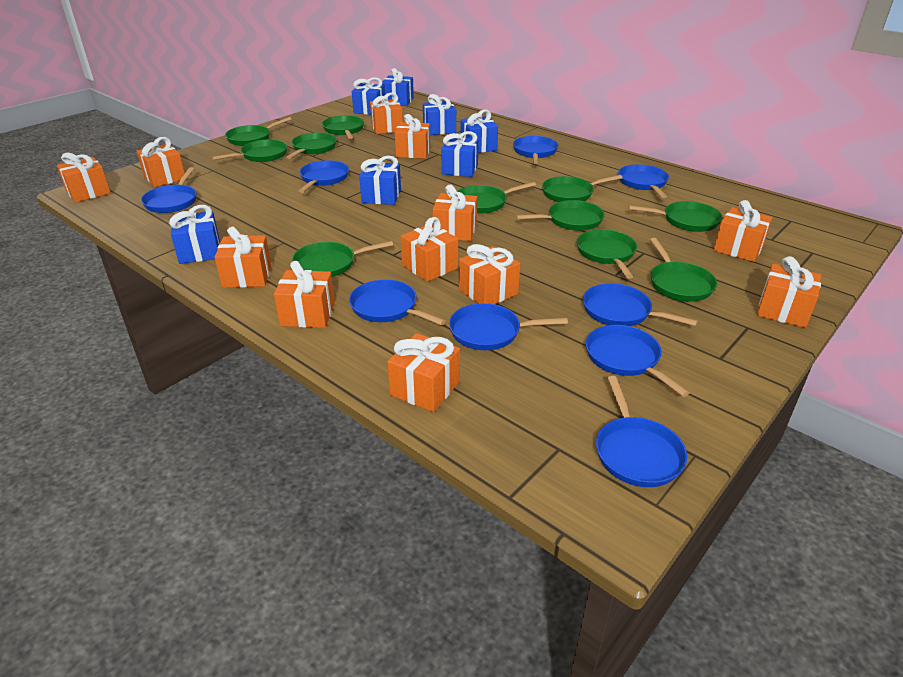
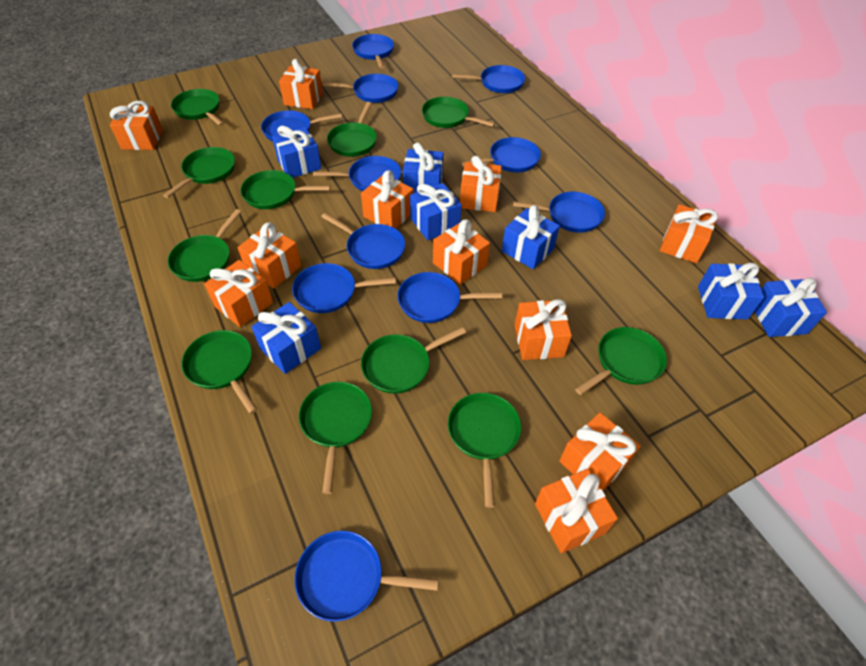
blue pan: [141,167,197,213] [299,160,349,193] [349,280,446,326] [449,303,568,350] [513,136,558,164] [583,283,698,326] [586,325,690,397] [596,376,687,487] [618,164,669,198] = 9 -> [261,110,342,141] [292,263,396,313] [295,531,439,622] [313,156,401,191] [321,213,405,269] [322,74,398,103] [352,34,394,69] [397,272,502,323] [452,65,525,93] [462,137,541,172] [513,192,605,233] = 11
orange gift: [57,153,111,203] [137,137,185,187] [214,227,271,288] [274,261,335,328] [370,93,403,134] [387,333,460,412] [395,114,430,159] [400,217,458,282] [433,185,477,241] [459,244,520,304] [714,200,773,262] [757,256,821,328] = 12 -> [110,101,163,150] [204,260,273,327] [238,222,301,289] [279,59,323,109] [361,170,414,229] [433,219,490,285] [460,156,502,212] [515,299,572,360] [535,469,618,553] [559,413,640,490] [660,204,718,263] = 11

